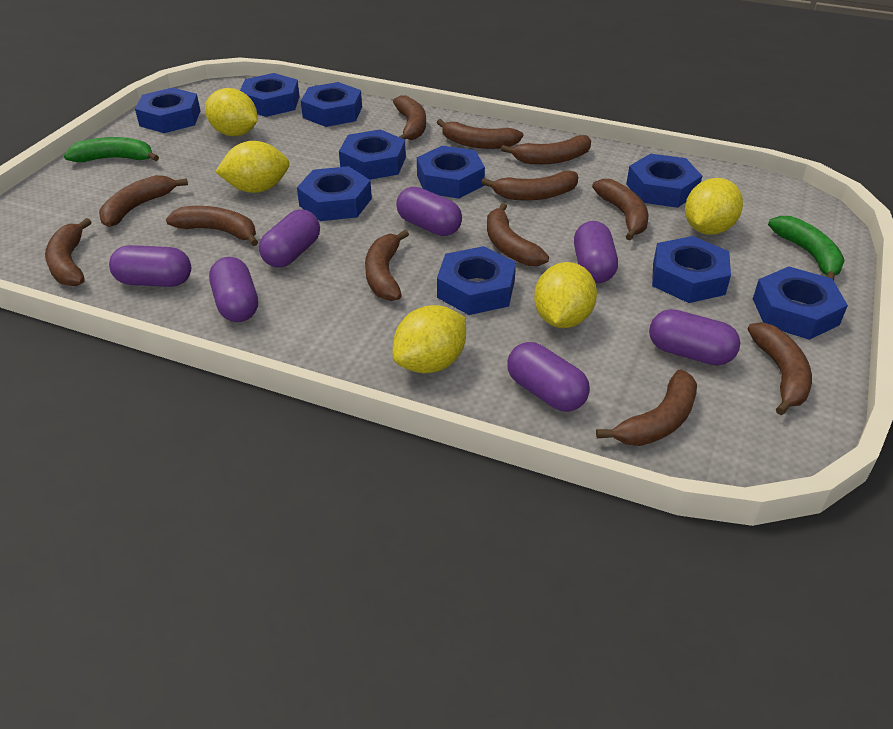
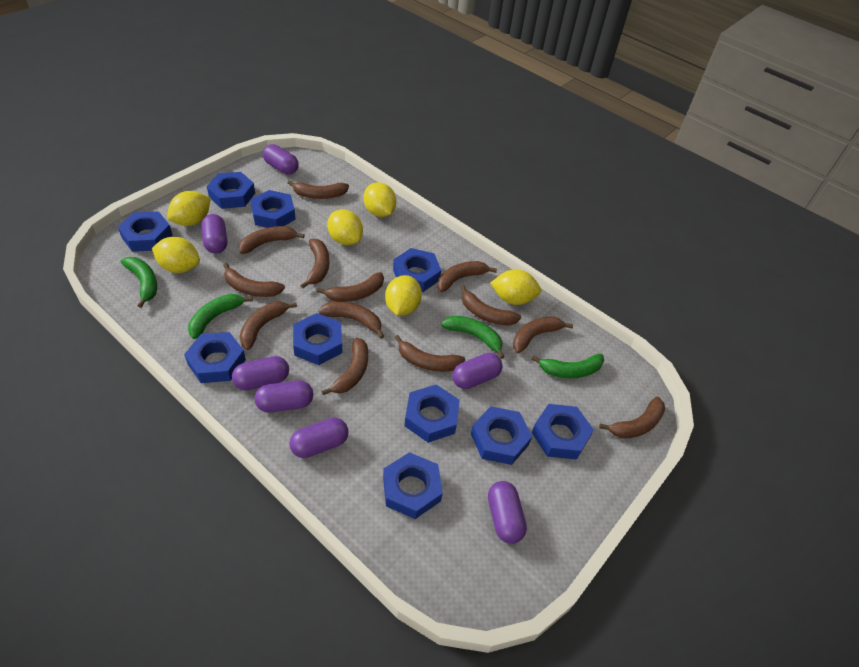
brown banana: [45,218,92,286] [99,175,188,227] [166,206,258,246] [365,230,409,301] [393,95,426,140] [437,119,523,149] [481,171,578,200] [487,203,549,266] [501,135,591,165] [592,179,648,241] [596,369,697,446] [748,322,812,415] = 12 -> [223,263,285,297] [239,226,305,254] [240,301,297,350] [288,180,349,199] [300,239,329,288] [317,272,384,302] [318,302,384,338] [321,337,368,395] [395,335,465,372] [437,261,497,292] [461,285,521,326] [513,316,573,353] [599,397,665,438] = 13
green banana: [64,137,159,162] [768,216,845,281] = 2 -> [121,257,157,308] [188,294,253,339] [441,316,505,359] [532,354,604,378] = 4
yellow lemon: [205,88,257,136] [215,141,290,193] [393,305,466,373] [534,262,597,328] [685,178,743,235] = 5 -> [152,237,200,273] [167,191,211,226] [327,209,363,245] [363,182,396,217] [385,275,422,316] [490,269,541,305] = 6

